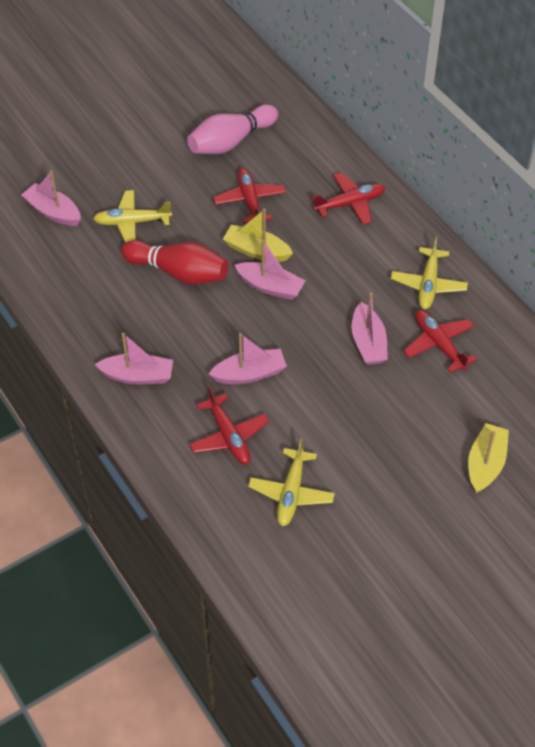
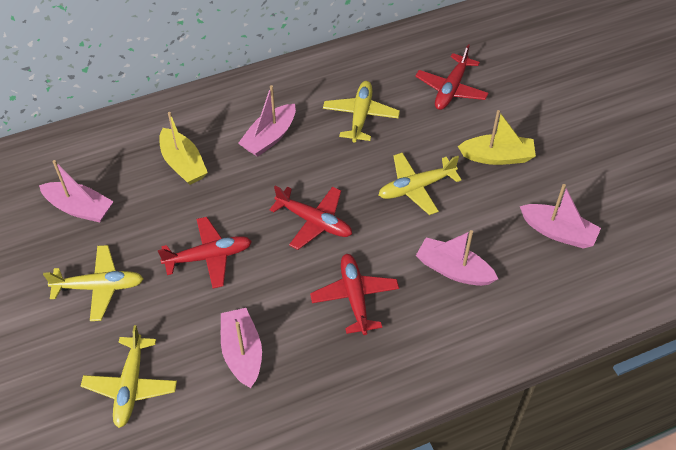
pink bowling pin: [187,104,278,154] = 1 -> none = 0
red bowling pin: [121,240,228,285] = 1 -> none = 0
yellow plane: [93,190,172,243] [248,439,335,526] [391,237,468,310] = 3 -> [43,245,144,321] [81,325,177,428] [323,81,400,143] [379,152,461,215] = 4

